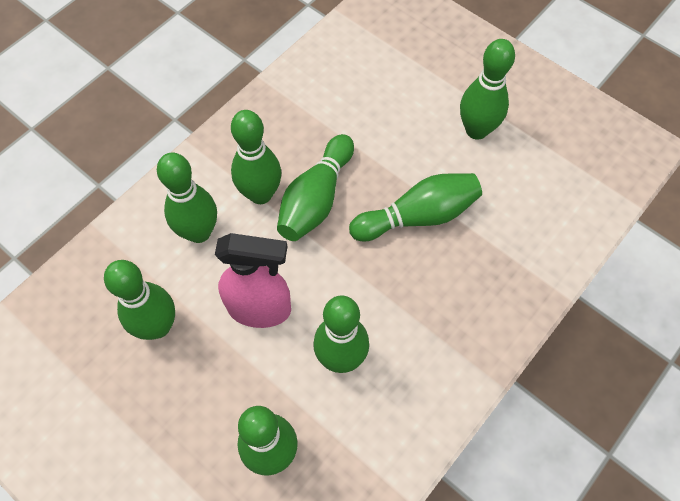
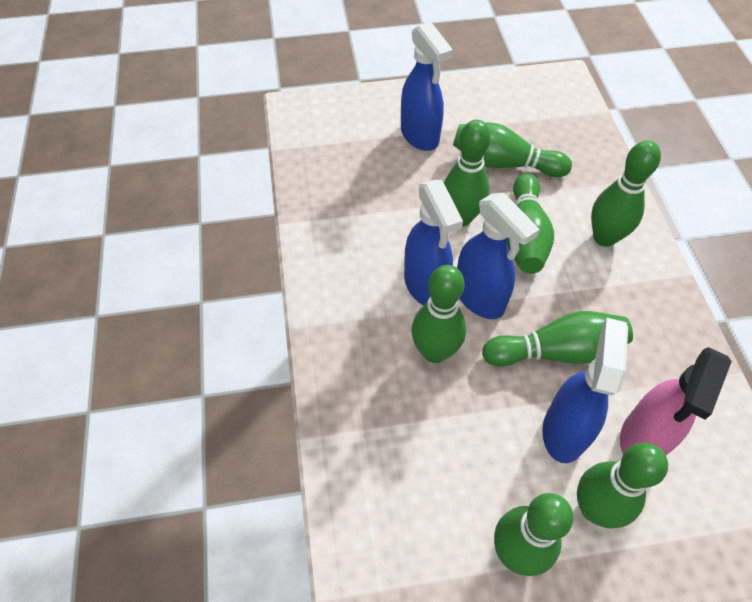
blue spray bottle: none = 0 -> [401,22,453,151] [404,180,463,305] [457,193,540,319] [542,318,628,463] = 4

